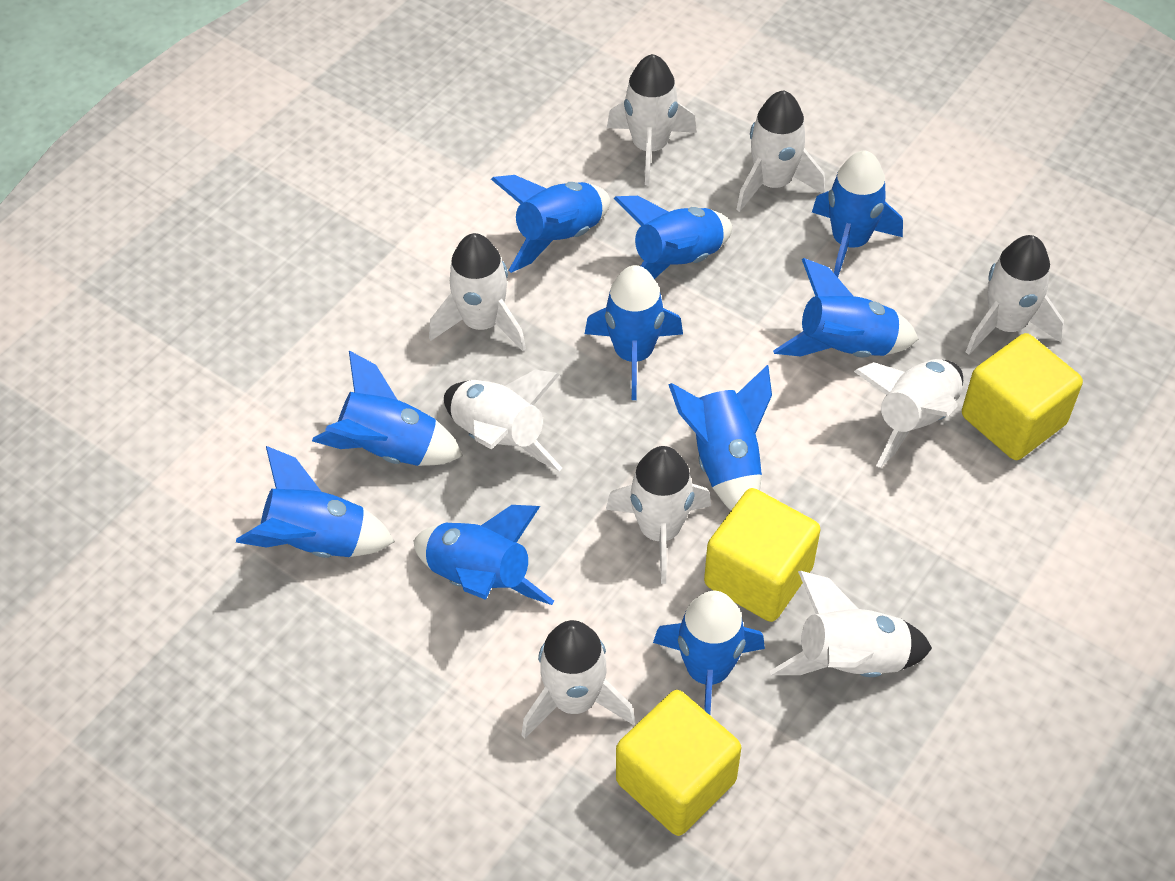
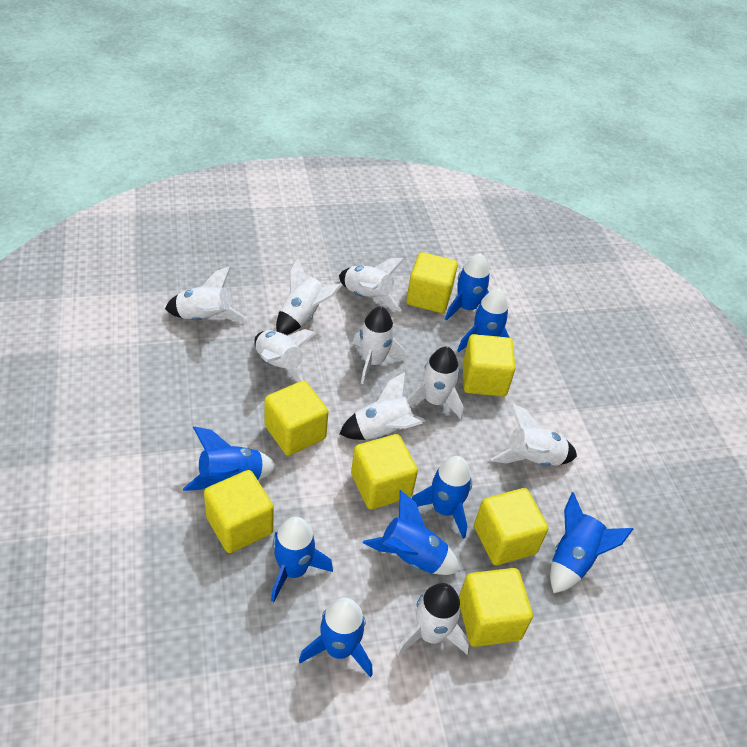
blue rocket: [236,446,395,558] [312,351,463,466] [414,505,554,605] [491,175,610,273] [585,265,683,400] [614,196,732,279] [653,591,765,715] [668,365,772,510] [773,258,918,358] [812,151,903,277] = 10 -> [183,426,277,491] [271,517,333,602] [299,598,373,677] [363,490,460,575] [412,456,472,539] [445,253,490,321] [457,289,510,352] [550,492,633,593] = 8
yellow cube: [616,690,741,836] [704,488,821,622] [962,333,1083,460] = 3 -> [204,470,274,553] [264,381,328,456] [351,434,418,509] [406,252,458,313] [459,568,533,647] [463,334,516,397] [474,488,548,565] = 7

